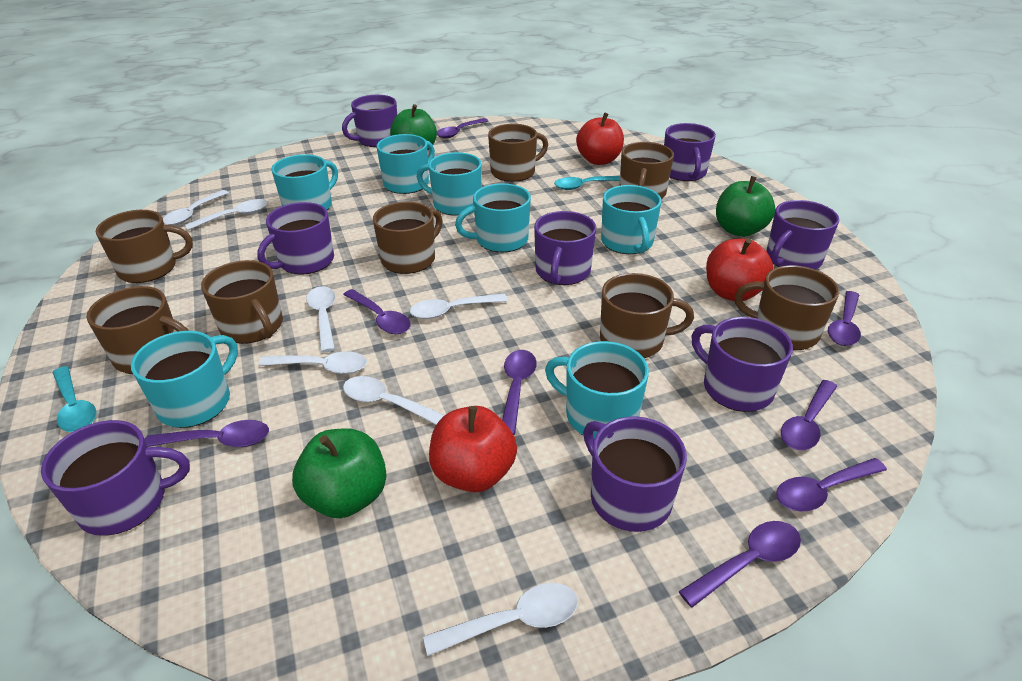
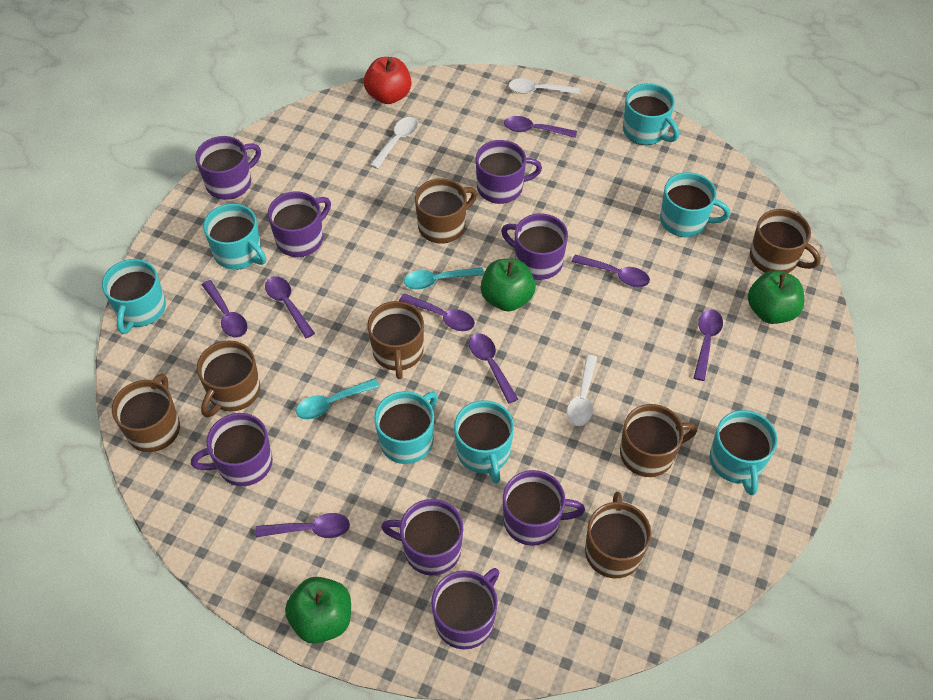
brown mug: [87,286,189,374] [96,210,193,283] [201,260,283,344] [373,202,443,274] [488,124,548,182] [600,273,694,358] [620,142,674,199] [735,265,839,350] = 8 -> [112,374,180,452] [197,340,260,418] [367,301,424,379] [415,178,477,244] [585,492,652,578] [620,404,697,477] [750,209,821,273] = 7
red apple: [429,406,517,492] [576,113,624,165] [706,238,774,301] = 3 -> [364,57,411,104] = 1
white spoon: [163,190,229,225] [185,199,268,230] [259,351,367,374] [306,286,336,352] [343,376,444,425] [410,294,508,319] [423,583,578,656] = 7 -> [370,117,418,169] [509,78,580,94] [567,355,597,426] = 3

